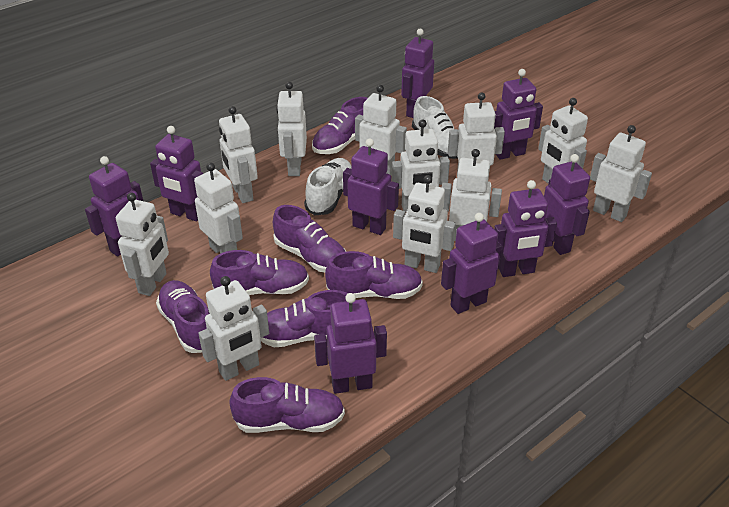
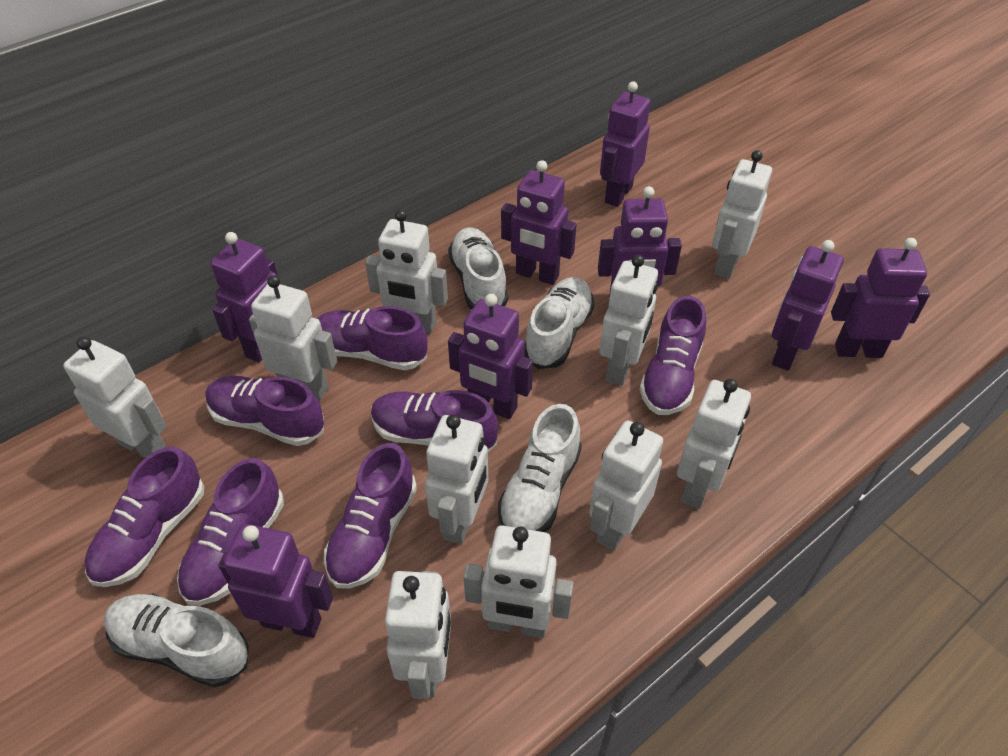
purple robot: [85,156,143,257] [150,126,203,221] [314,293,387,394] [343,138,399,235] [401,29,434,118] [441,213,502,314] [494,69,543,160] [494,180,557,277] [544,154,590,255] = 9 -> [211,232,278,362] [218,524,333,638] [448,294,533,419] [501,160,577,285] [598,186,682,296] [600,81,650,207] [772,240,844,371] [831,238,930,358] = 8
white robot: [116,193,169,296] [194,163,243,254] [198,276,269,381] [219,106,258,203] [276,82,307,176] [355,85,407,175] [392,119,450,212] [393,175,456,273] [442,149,502,241] [448,92,505,174] [538,98,588,183] [590,125,652,222] = 12 -> [63,337,167,458] [249,275,337,400] [365,210,448,333] [385,571,451,699] [425,415,488,544] [464,525,574,638] [589,421,663,551] [600,255,658,386] [677,379,751,509] [712,150,772,279] = 10
white shoe: [304,158,351,215] [412,96,458,159] = 2 -> [104,594,249,687] [448,228,508,310] [498,404,582,532] [524,277,595,369] = 4

